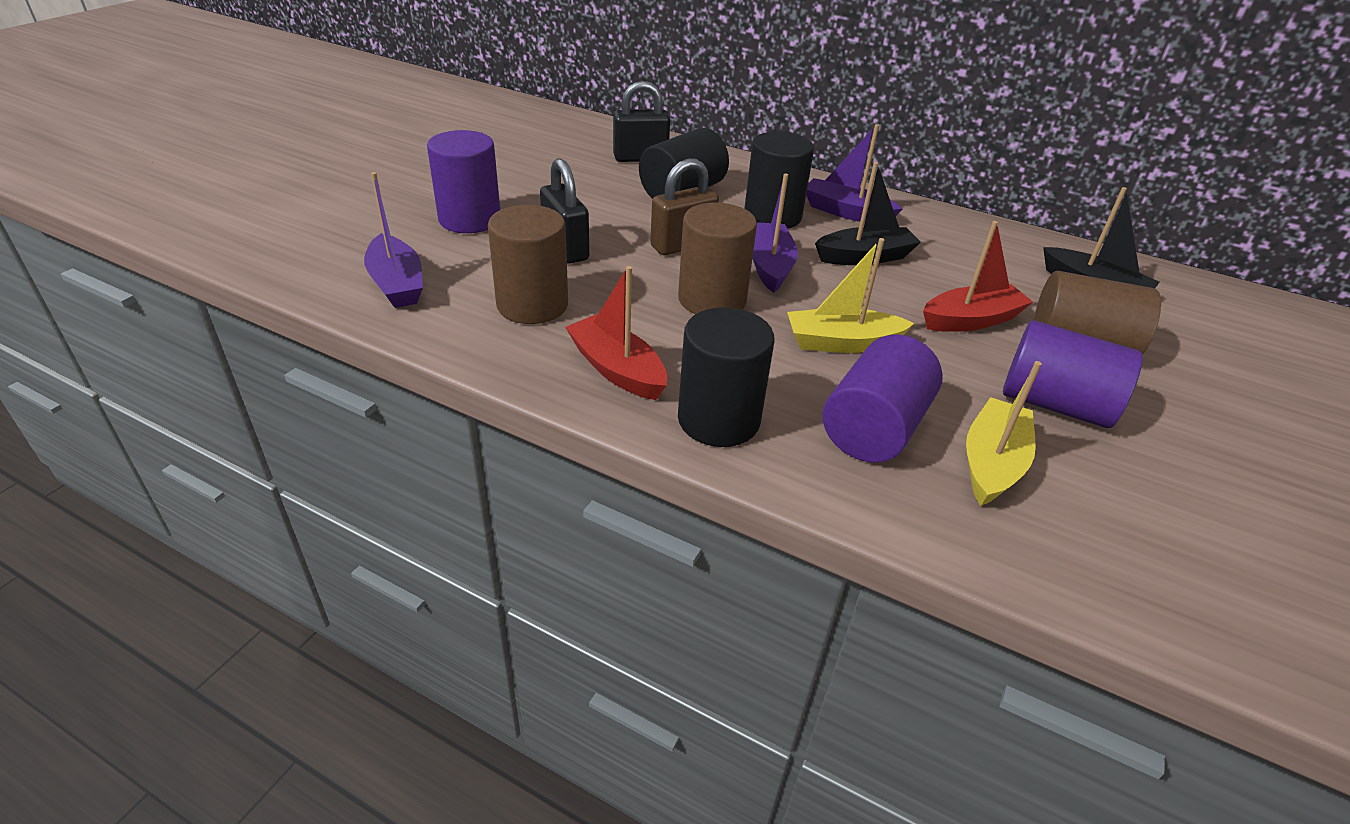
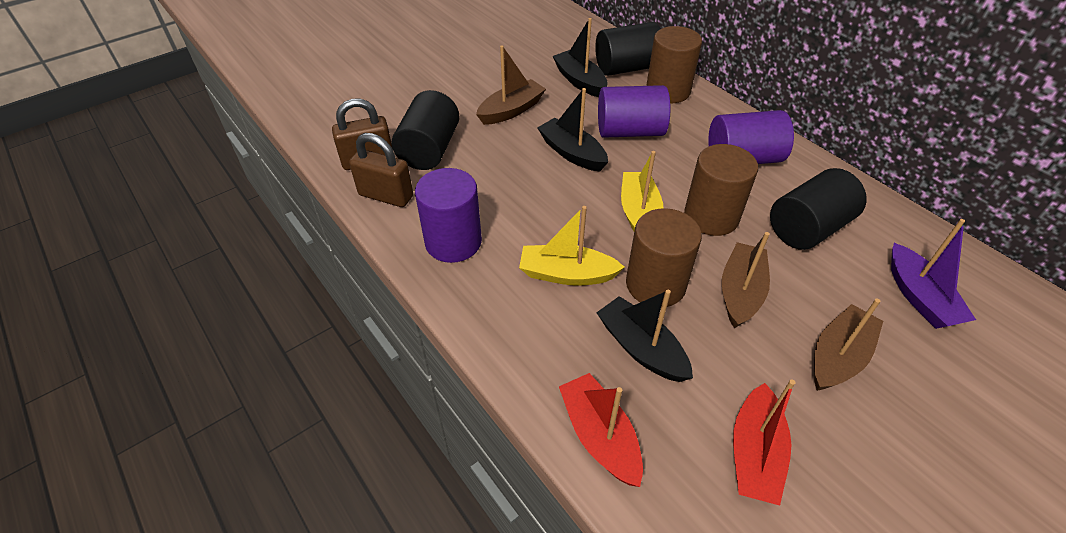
black boat: [815,162,921,265] [1043,187,1160,288] = 2 -> [537,88,608,172] [553,18,608,97] [596,290,693,382] = 3
black padlock: [540,158,589,264] [613,81,670,162] = 2 -> none = 0
brown boat: none = 0 -> [476,45,546,125] [722,232,770,329] [814,299,883,391] = 3
brown padlock: [650,158,719,255] = 1 -> [332,99,392,170] [349,133,413,207] = 2
purple boat: [364,172,423,308] [752,173,798,293] [806,124,903,222] = 3 -> [891,219,976,329] = 1

